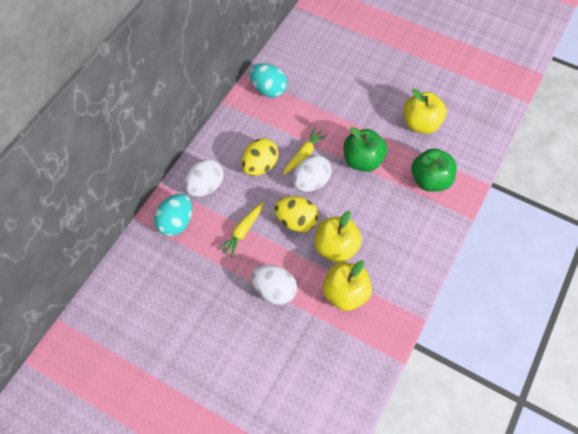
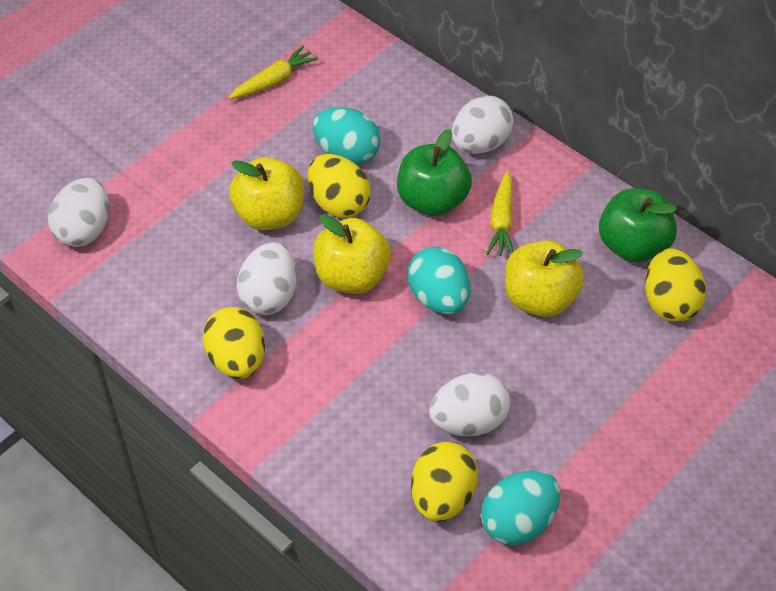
turquoise egg: [154,194,192,236] [250,63,287,98] = 2 -> [313,107,381,165] [408,247,471,314] [481,471,561,546] = 3
white egg: [185,159,224,197] [252,265,297,305] [293,155,332,192] = 3 -> [48,178,109,247] [237,242,297,315] [429,372,510,436] [452,96,514,154] = 4
yellow egg: [241,138,278,176] [274,196,319,232] = 2 -> [203,307,265,379] [308,154,371,218] [411,442,478,522] [645,248,706,322] = 4

